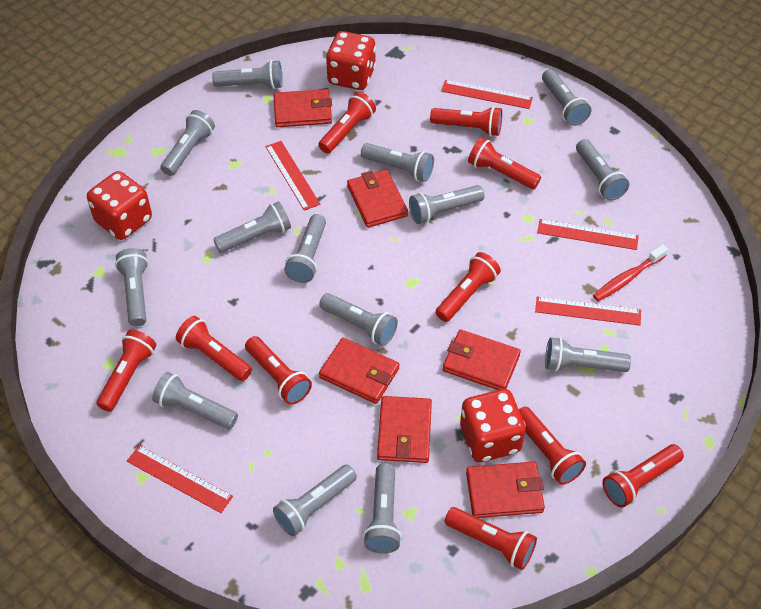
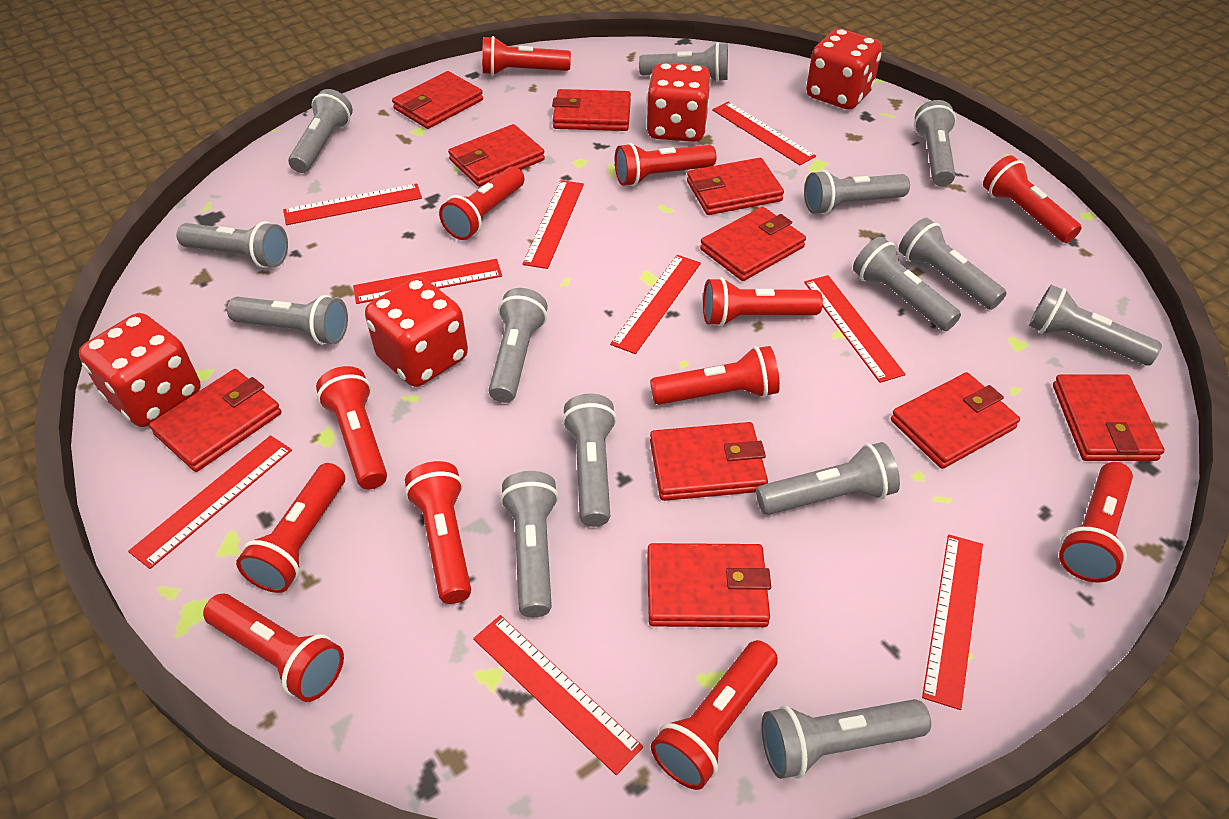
red dice: [87,171,152,240] [326,31,376,90] [460,389,526,462] = 3 -> [79,313,201,427] [365,277,468,387] [646,63,711,142] [806,29,882,109] = 4
red flashlight: [96,330,156,412] [176,316,252,381] [245,336,312,405] [318,92,376,153] [430,106,502,136] [435,252,501,322] [444,507,537,570] [468,137,541,189] [519,407,586,485] [602,444,684,508] = 10 -> [203,594,344,702] [236,463,345,593] [316,366,387,489] [405,461,471,604] [439,167,525,240] [482,36,571,76] [615,143,716,186] [650,346,780,405] [651,640,778,790] [703,277,823,327] [983,155,1082,243] [1059,462,1133,583] = 12
red ruler: [127,445,233,513] [265,141,320,211] [441,80,533,109] [535,296,641,326] [537,219,639,250] = 5 -> [128,435,292,569] [283,183,422,225] [353,259,502,304] [473,615,643,775] [523,180,584,269] [610,255,701,354] [712,102,816,165] [804,275,905,383] [922,535,983,710] = 9
red toothbrush: [593,245,668,301] = 1 -> none = 0
red wallet: [273,89,332,127] [319,338,400,404] [347,169,408,228] [377,396,432,463] [443,330,521,390] [466,462,545,518] = 6 -> [149,369,282,472] [392,71,483,129] [448,124,545,187] [552,89,631,131] [647,543,771,627] [650,422,768,501] [687,158,784,215] [700,207,806,281] [891,372,1020,469] [1053,374,1165,461] = 10

